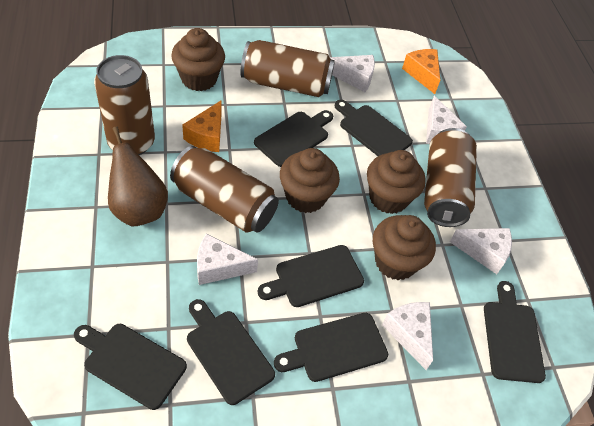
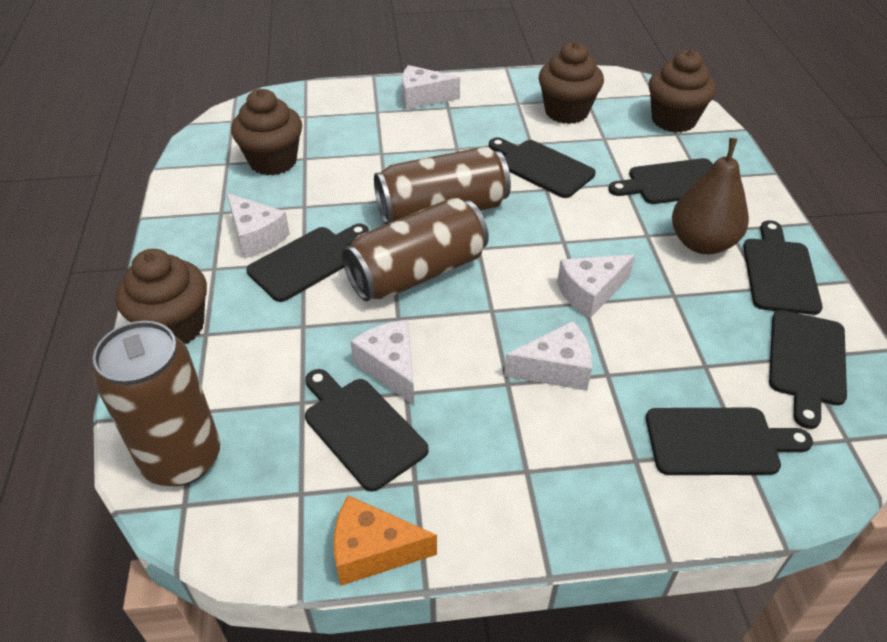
brown can: [94,55,155,155] [170,146,279,233] [241,40,335,97] [424,128,477,227] = 4 -> [93,321,220,486] [342,197,489,301] [374,146,511,224] = 3
orange cheese: [182,100,222,152] [402,49,440,94] = 2 -> [334,495,437,586] = 1

